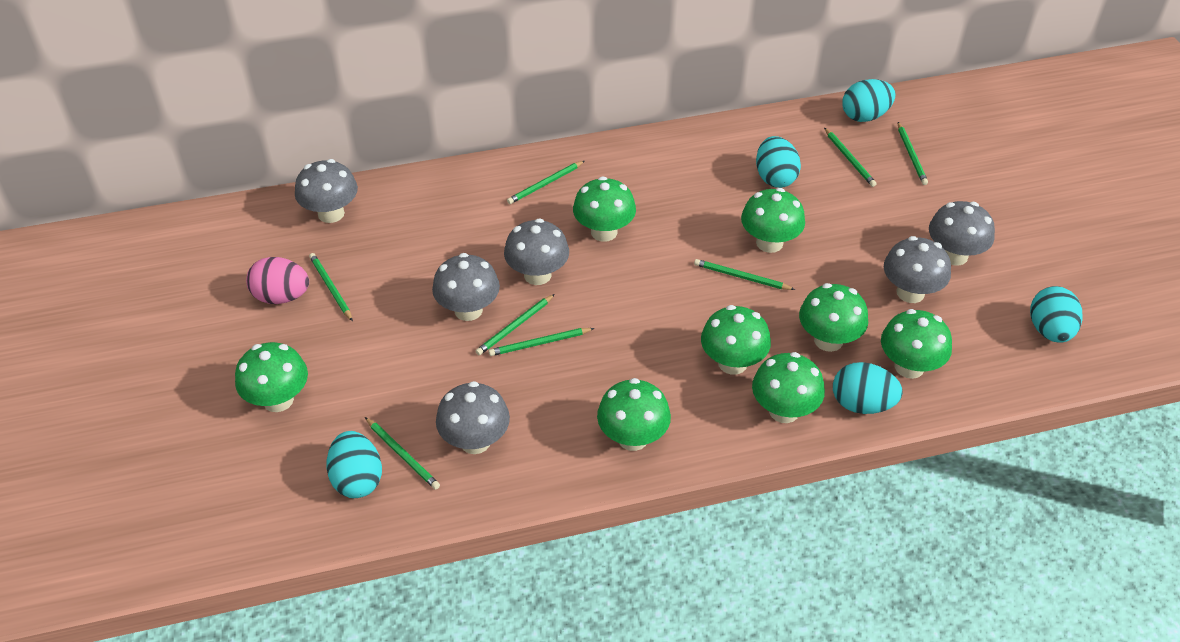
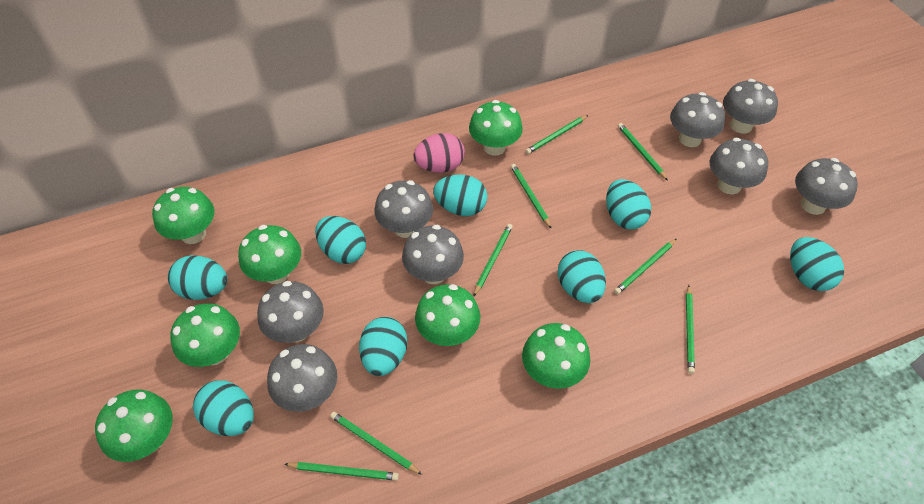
green mushroom: [235,342,308,412] [573,176,636,242] [597,378,671,451] [701,305,771,375] [741,188,805,253] [752,352,825,423] [799,283,868,352] [881,309,952,379] = 8 -> [95,389,173,462] [152,187,214,244] [170,303,240,367] [238,225,301,284] [415,284,481,346] [469,100,523,156] [522,323,590,388] = 7
grey mushroom: [295,159,358,223] [432,253,500,321] [436,381,510,454] [504,218,569,285] [884,236,951,303] [929,201,995,266] = 6 -> [257,281,324,343] [267,344,337,412] [375,180,433,238] [402,225,464,284] [670,92,725,147] [710,138,768,194] [723,79,778,134] [795,158,858,215] = 8
turquoise egg: [326,431,382,498] [756,136,801,188] [833,362,903,414] [842,79,895,122] [1030,286,1083,343] = 5 -> [168,255,228,300] [193,380,254,436] [315,216,366,264] [359,317,407,376] [433,174,487,216] [558,250,606,303] [606,179,651,230] [790,237,844,291] = 8

